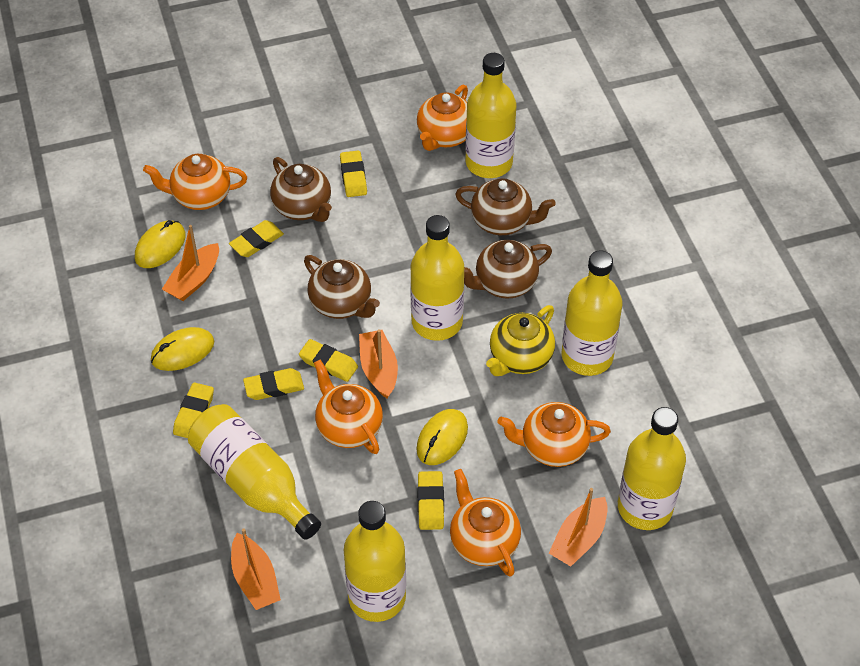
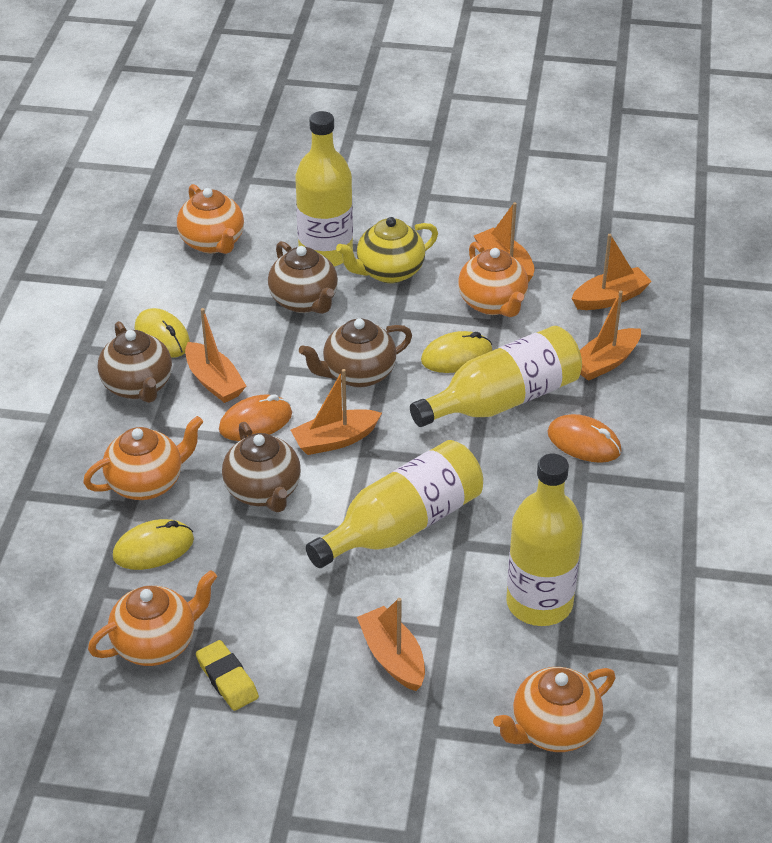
orange boat: [162,225,219,301] [231,528,281,610] [359,329,398,398] [549,488,608,567] = 4 -> [185,308,246,403] [291,369,382,455] [357,598,425,691] [474,202,535,283] [571,234,652,310] [580,290,641,381] = 6
orange mouse: none = 0 -> [219,394,292,441] [547,414,621,463] = 2
yellow bottle: [188,404,321,540] [344,501,406,622] [410,215,464,341] [465,53,516,178] [561,251,622,376] [618,407,686,530] = 6 -> [295,111,353,267] [306,440,483,568] [410,326,582,427] [506,454,583,626] = 4
yellow eraser: [173,382,214,438] [229,220,284,257] [243,368,304,400] [299,339,358,382] [340,151,367,197] [417,471,444,530] = 6 -> [196,640,259,711] = 1

